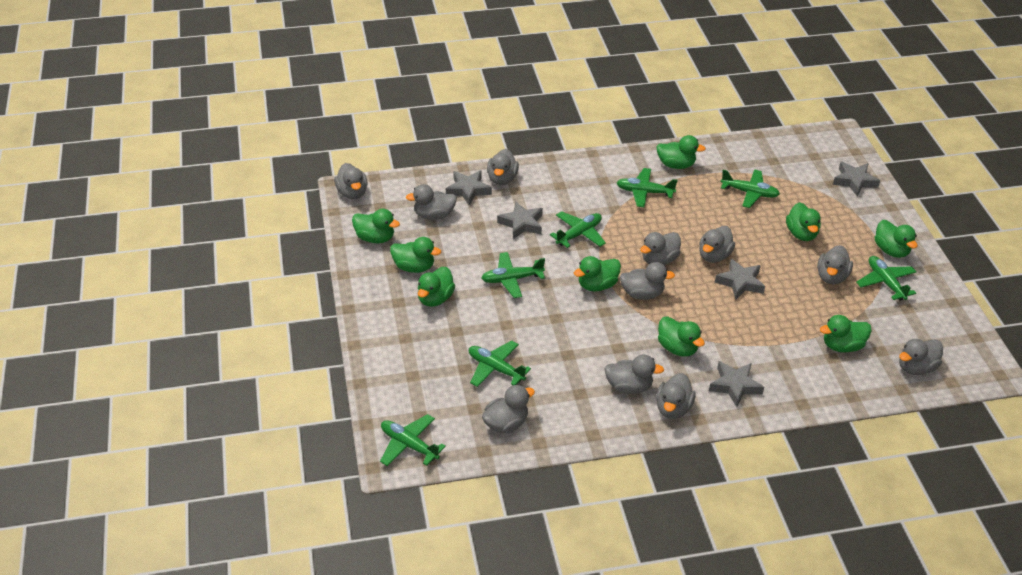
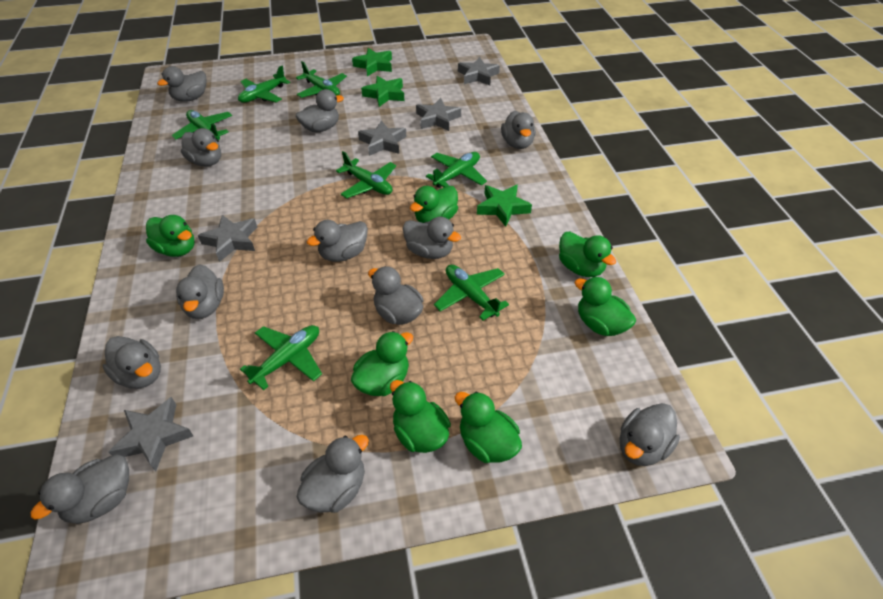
green duck: [352,209,400,243] [390,237,441,273] [418,267,455,307] [574,256,621,292] [656,135,706,169] [658,316,705,357] [786,202,821,241] [820,315,872,353] [875,220,918,258] = 9 -> [146,215,195,257] [351,331,413,396] [390,380,451,453] [410,186,458,223] [455,391,522,463] [559,232,616,277] [574,277,636,336] = 7
green star: none = 0 -> [352,48,392,76] [361,76,404,107] [477,185,532,227] = 3
grey duck: [334,163,367,199] [406,184,457,220] [482,385,535,433] [487,149,519,185] [605,355,664,394] [620,262,675,300] [640,232,681,265] [656,373,696,419] [699,226,735,263] [817,245,853,285] [899,339,943,375] = 11 -> [31,454,129,524] [103,336,161,389] [157,66,206,102] [176,264,224,319] [181,128,221,166] [296,89,344,132] [297,435,369,513] [307,220,368,262] [368,266,423,325] [403,217,461,259] [501,111,536,149] [620,403,680,466] = 12

